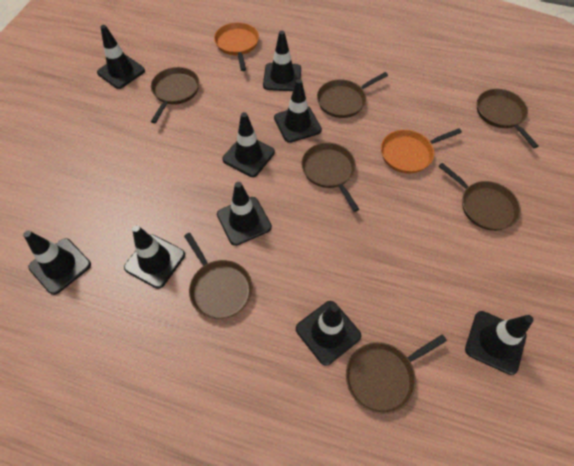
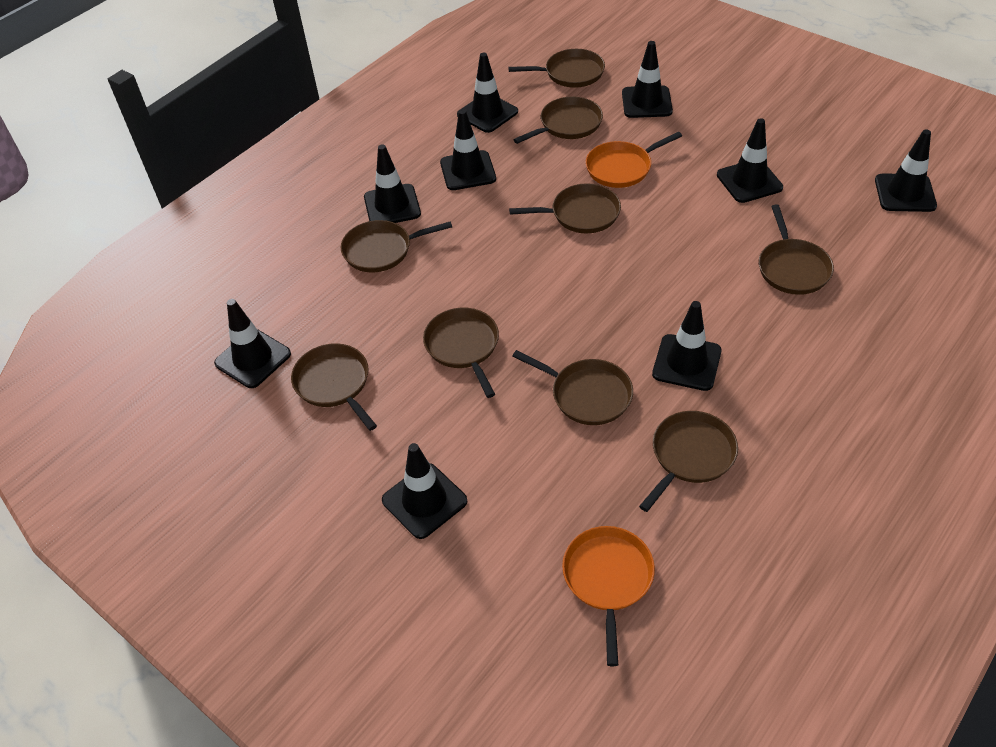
brown pan: [151,67,199,123] [184,233,252,319] [301,143,359,212] [317,72,388,118] [346,335,447,414] [438,163,521,231] [477,89,539,148] = 7 -> [291,343,377,431] [341,220,452,273] [423,307,499,398] [508,49,605,88] [509,183,621,233] [512,350,633,425] [513,96,603,144] [639,411,738,512] [759,204,834,295] = 9

